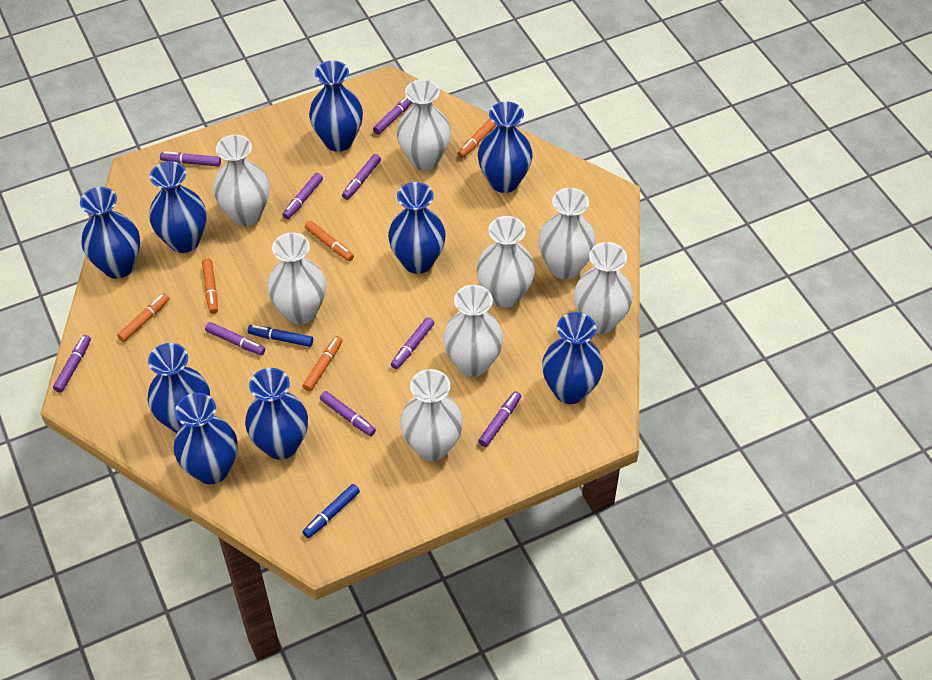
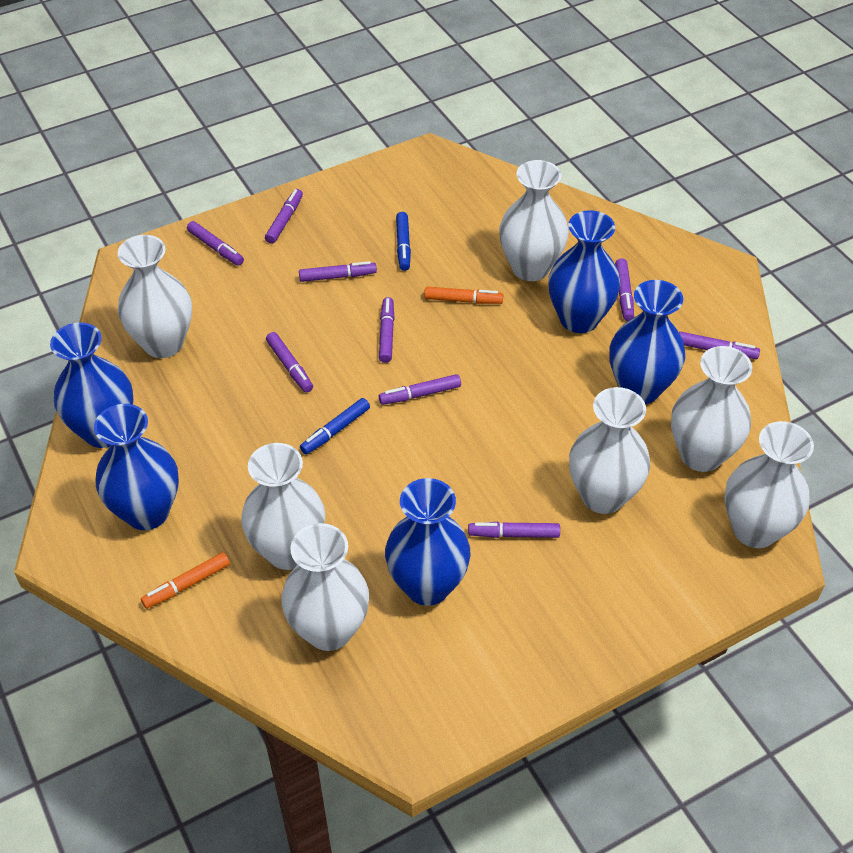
blue vase: [80,187,140,279] [148,343,210,433] [149,161,206,253] [173,393,238,484] [245,368,308,460] [309,60,363,152] [388,182,446,274] [478,101,533,193] [542,312,603,404] = 9 -> [50,322,133,448] [94,404,179,530] [385,478,471,606] [548,210,620,333] [610,280,685,404] = 5
orange marker: [117,293,169,342] [202,258,218,314] [303,336,343,391] [305,221,354,261] [458,119,496,158] = 5 -> [141,552,230,609] [424,287,503,304] = 2
white vase: [213,134,269,226] [267,233,326,325] [397,79,451,170] [400,369,463,461] [443,285,503,377] [477,216,535,308] [538,188,596,280] [574,242,633,334] = 8 -> [117,235,192,358] [241,443,325,570] [281,523,369,651] [499,160,569,281] [569,387,650,514] [671,346,752,472] [725,421,814,548] = 7

